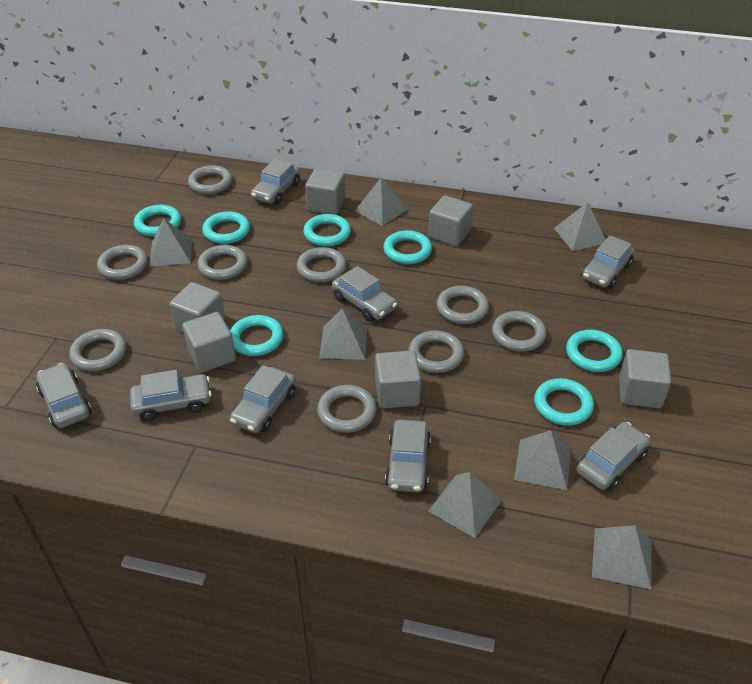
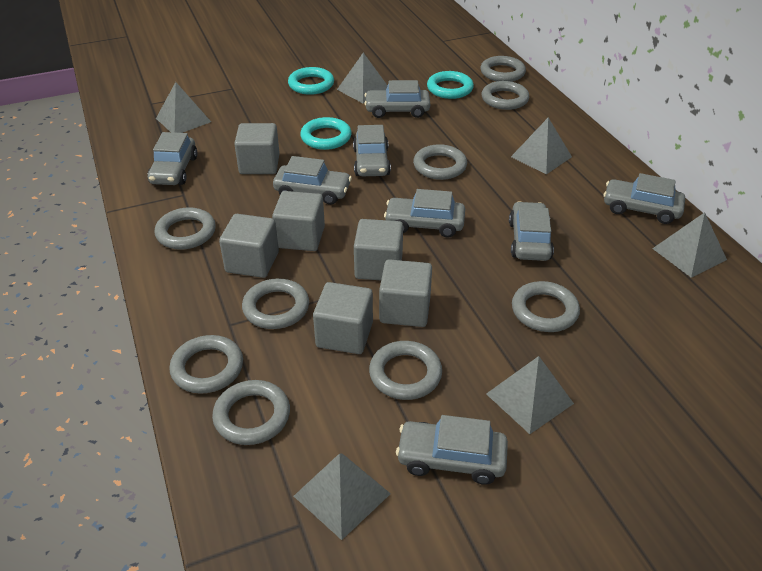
grey pyramid: [150,219,192,266] [319,308,367,360] [355,177,408,226] [428,472,502,538] [514,430,571,490] [554,202,606,251] [592,525,652,589] = 7 -> [156,82,211,133] [294,453,391,540] [337,53,388,103] [486,356,574,434] [511,117,572,174] [652,212,727,278] = 6
turquoise ring: [134,205,181,237] [202,212,250,244] [230,315,284,356] [303,214,351,246] [383,230,432,264] [534,378,594,426] [566,330,623,372] = 7 -> [288,67,334,95] [300,117,352,150] [427,71,474,99] = 3

